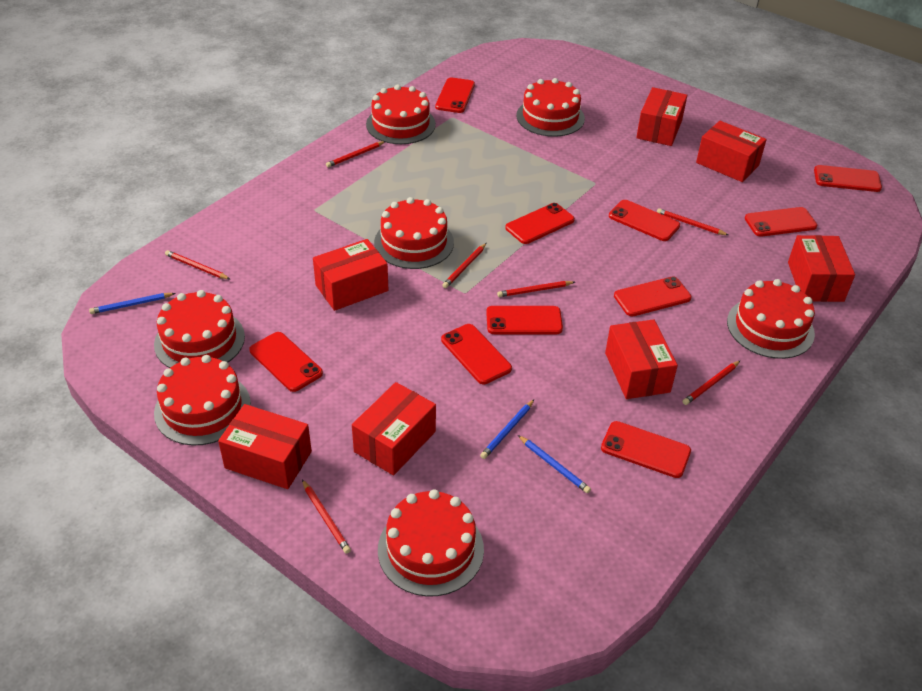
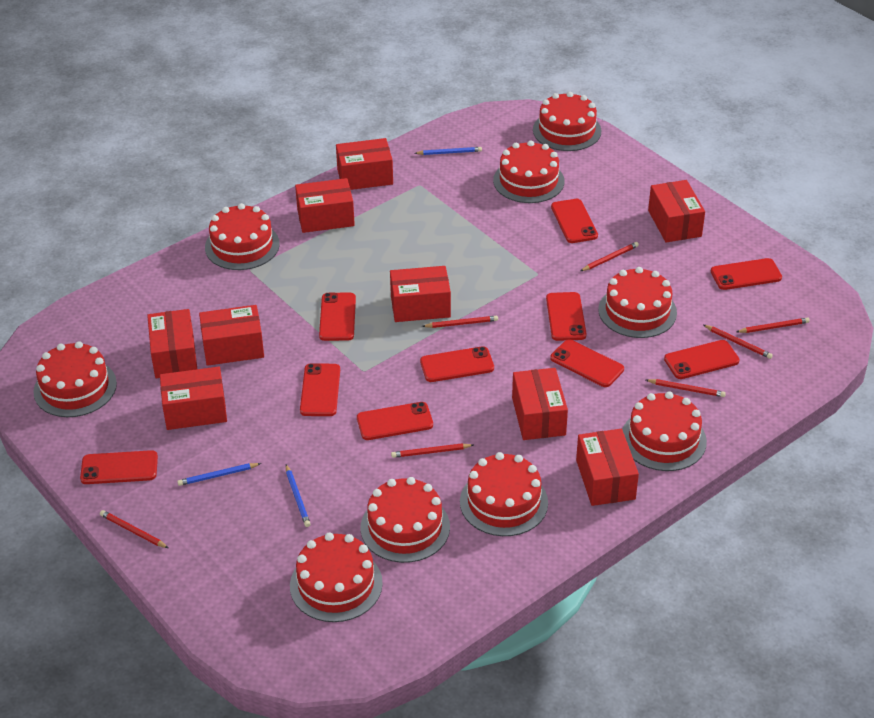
red box: [218,404,312,489] [313,239,388,311] [352,382,436,476] [605,319,678,399] [636,87,687,146] [696,121,767,182] [788,235,855,302] = 7 -> [147,309,197,379] [160,367,227,430] [199,305,264,366] [295,178,355,233] [336,138,393,190] [390,266,451,322] [512,368,568,440] [576,429,639,506] [648,180,705,242] = 9
red cake: [154,290,245,368] [154,355,251,446] [366,85,436,144] [374,197,454,269] [378,489,484,597] [516,78,585,137] [727,279,815,359] = 7 -> [33,341,117,417] [205,203,280,270] [290,532,383,622] [361,477,450,563] [460,452,548,536] [493,140,564,203] [533,92,601,151] [598,267,677,338] [622,392,707,471] = 9

